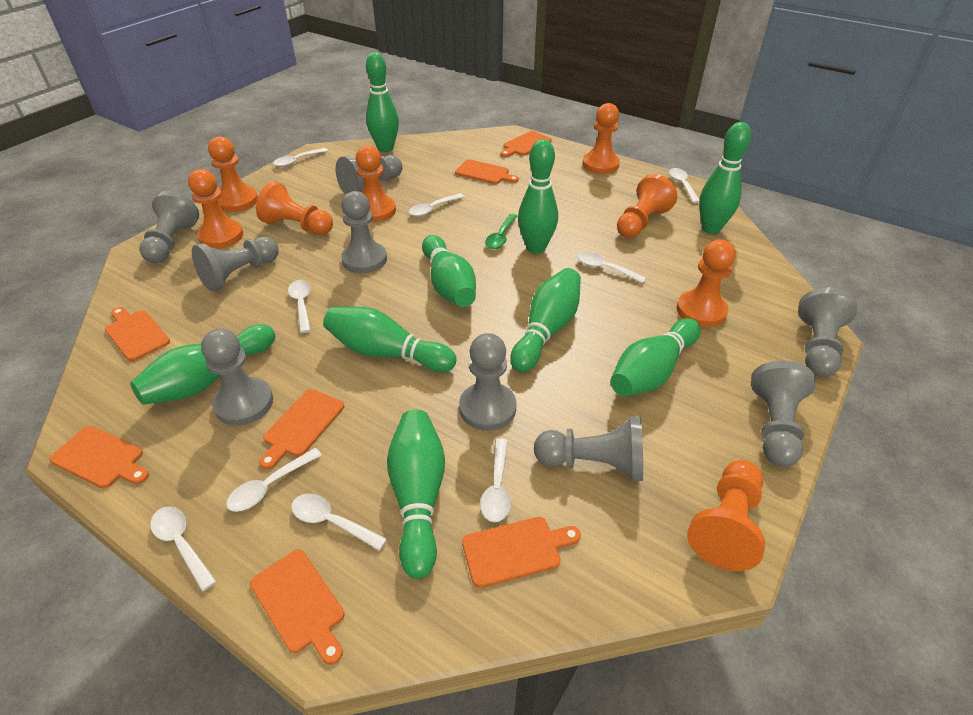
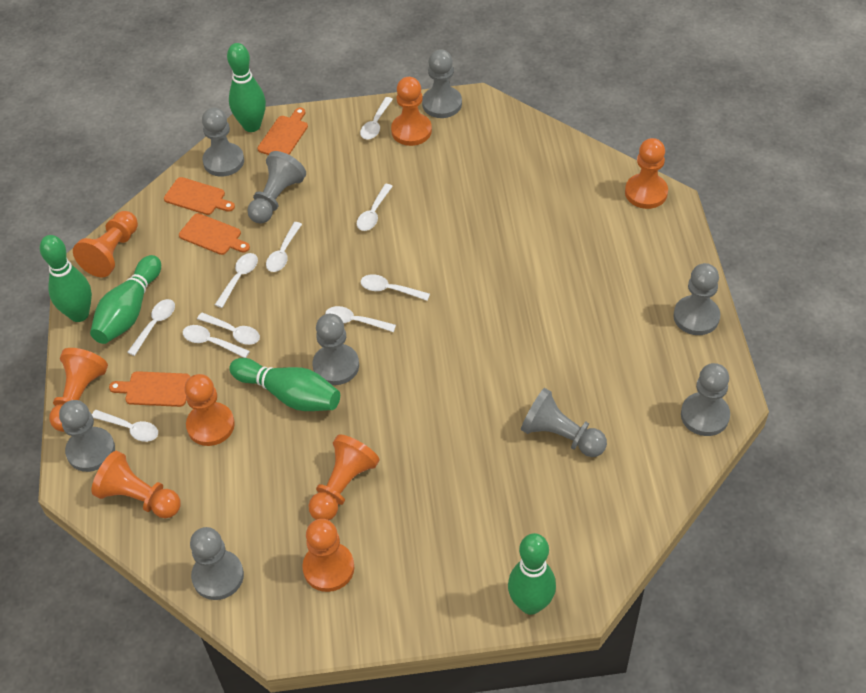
green bowling pin: [130,324,275,405] [323,307,456,372] [366,52,399,152] [387,410,445,578] [422,235,476,307] [510,268,581,372] [518,139,558,254] [610,318,701,396] [699,122,751,234] = 9 -> [40,235,92,322] [90,255,161,344] [227,43,266,132] [229,358,340,411] [508,533,556,615] = 5
green spoon: [485,214,518,249] = 1 -> none = 0
orange cutting board: [49,426,149,488] [105,307,170,361] [250,549,345,665] [259,389,344,470] [455,159,519,184] [462,517,581,588] [500,131,552,157] = 7 -> [109,371,190,407] [164,177,235,215] [179,213,250,255] [258,108,308,155] = 4
white spoon: [150,507,216,591] [226,448,322,512] [273,148,328,167] [288,280,311,333] [291,493,387,551] [409,193,464,216] [480,438,511,522] [577,252,646,283] [669,168,699,203] = 9 -> [92,410,158,442] [127,299,175,356] [183,325,250,358] [197,312,260,345] [215,253,258,308] [266,222,302,272] [325,306,396,332] [357,184,393,231] [360,97,393,140] [361,274,430,301] = 10

